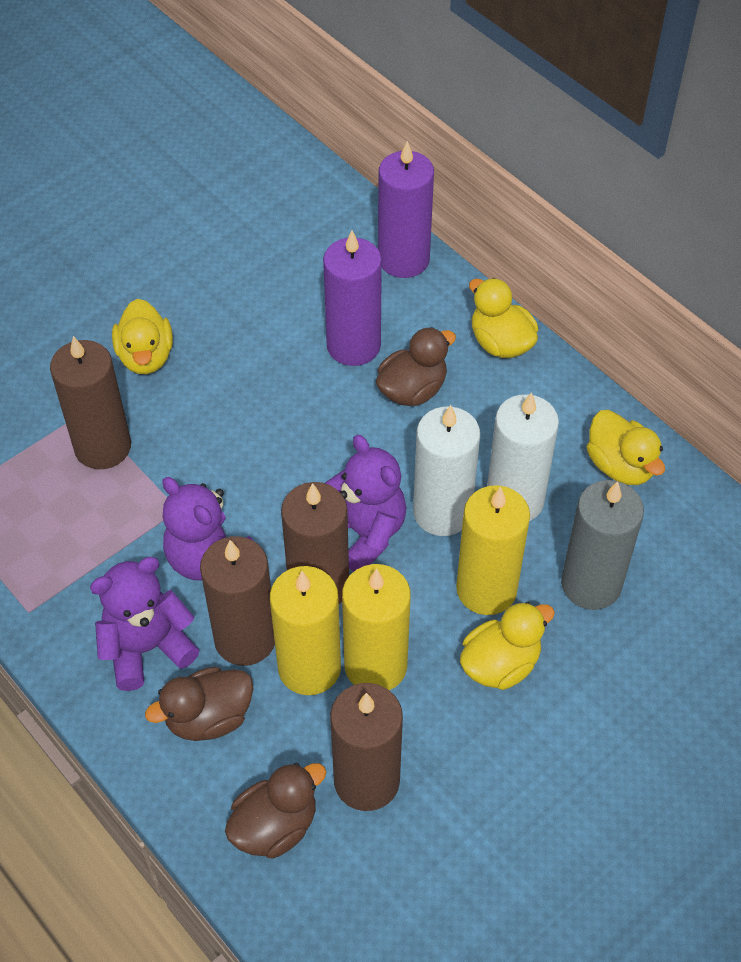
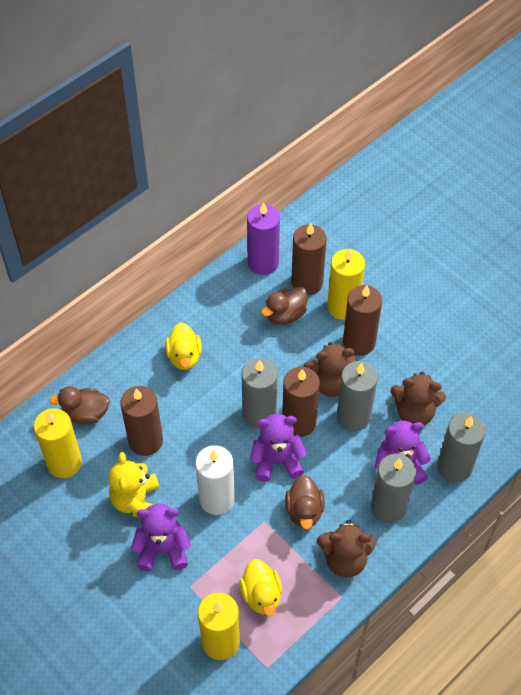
brown teddy bear: none = 0 -> [303,342,357,397] [317,520,377,578] [390,372,446,425] = 3
grey candle: [561,480,644,610] = 1 -> [241,358,278,428] [337,361,378,431] [371,454,416,523] [437,413,486,482] = 4
purple candle: [323,231,382,366] [378,141,434,278] = 2 -> [247,202,280,275] = 1
white candle: [413,405,480,536] [487,392,559,521] = 2 -> [195,445,235,515] = 1
yellow duck: [112,299,173,374] [460,602,555,690] [469,278,538,358] [587,410,665,485] = 4 -> [165,323,202,370] [240,559,282,617] = 2
yellow teddy bear: none = 0 -> [109,452,160,517] = 1

